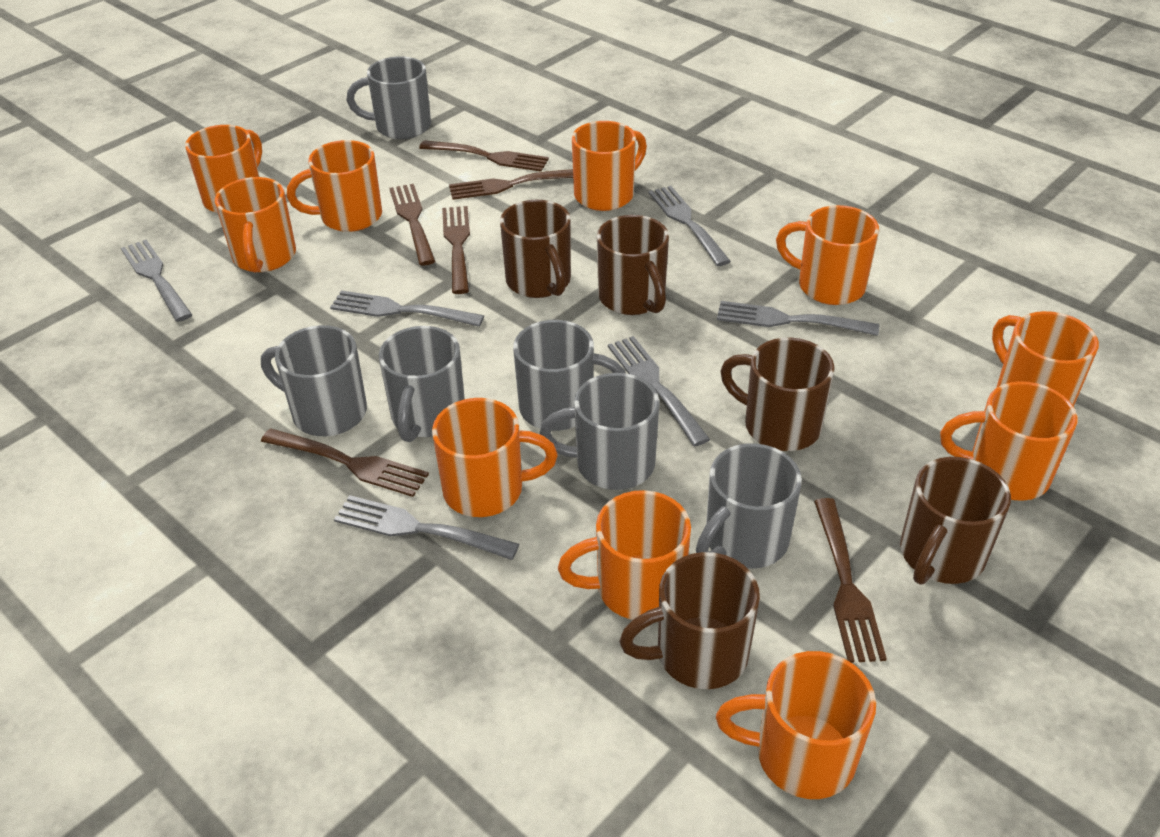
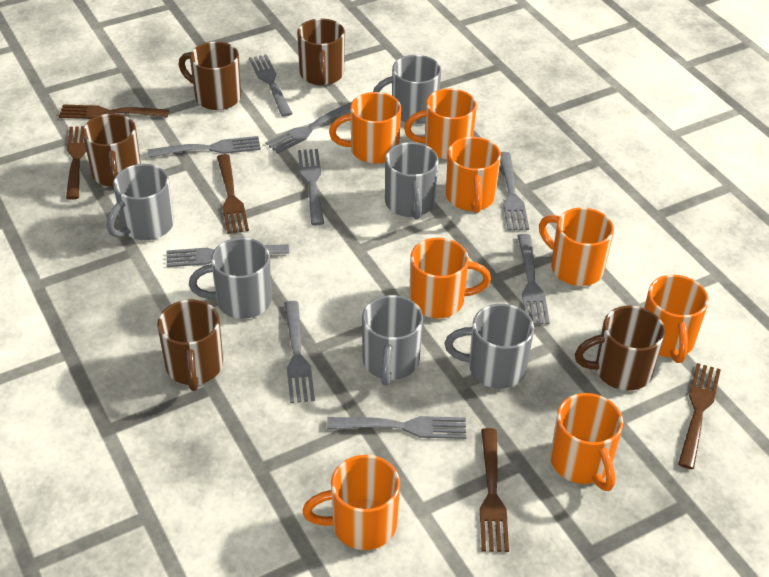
brown fork: [261,429,429,497] [389,184,436,265] [419,140,549,171] [442,206,470,294] [449,169,573,200] [814,498,887,663] = 6 -> [59,105,169,119] [66,126,87,200] [217,154,249,234] [480,428,509,552] [678,363,721,469] = 5
grey fork: [121,240,192,322] [330,290,484,327] [334,495,519,560] [608,336,710,446] [649,186,731,266] [717,301,879,336] = 6 -> [148,136,261,158] [167,244,289,267] [249,54,293,117] [265,102,352,154] [284,301,315,403] [298,149,324,225] [327,416,466,439] [500,152,529,231] [517,234,550,325] = 9
orange mug: [185,125,262,213] [215,177,296,273] [287,140,382,232] [432,398,558,517] [558,490,691,620] [572,121,647,211] [716,651,876,799] [776,205,879,305] [940,381,1077,501] [992,311,1099,406] = 10 -> [302,455,400,550] [329,92,401,164] [404,88,477,160] [409,238,491,318] [446,137,501,213] [539,207,614,286] [550,393,623,491] [644,275,709,363] = 8

